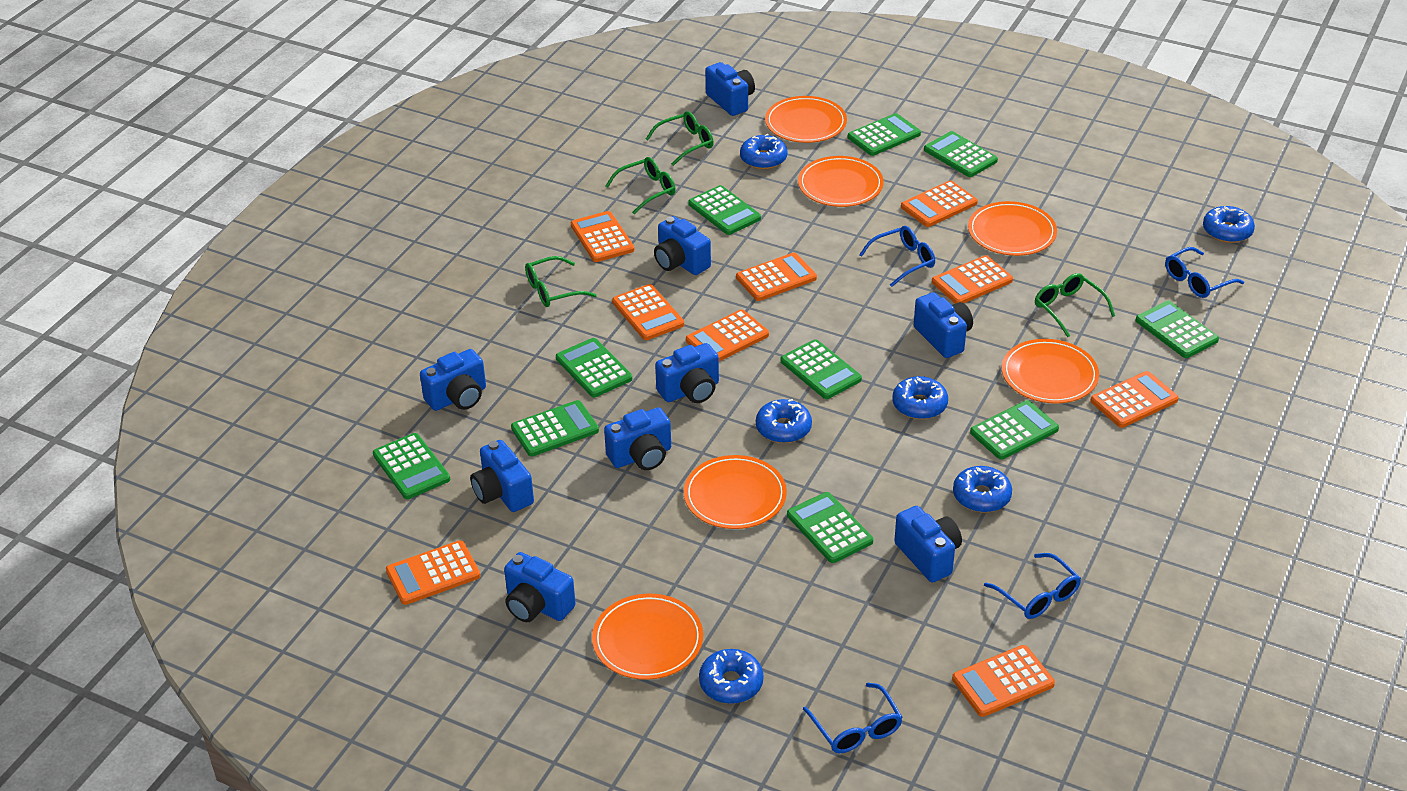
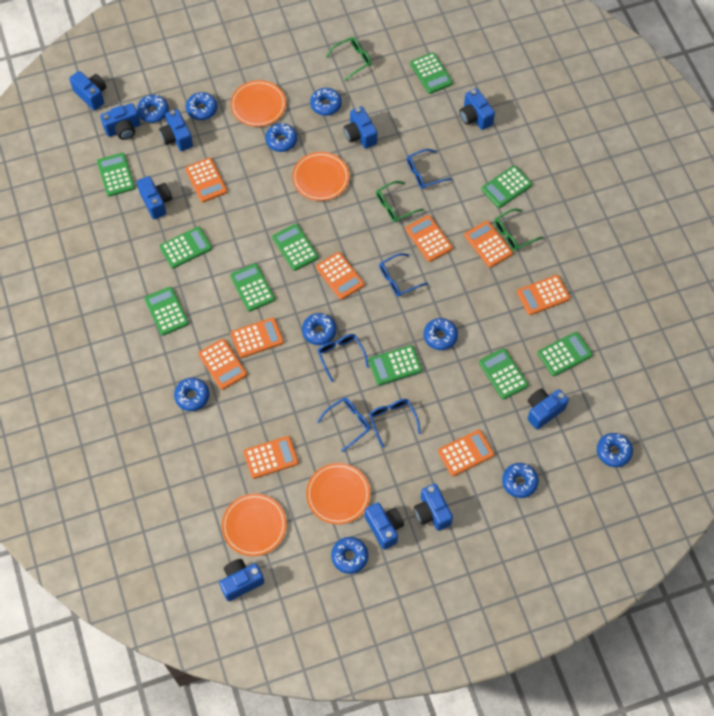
blue camera: [420,349,486,411] [470,440,534,512] [504,552,576,622] [604,407,671,470] [654,216,711,275] [655,343,719,403] [705,62,755,116] [894,506,962,582] [914,292,973,358] = 9 -> [69,71,106,110] [100,103,140,140] [137,176,172,219] [159,109,193,151] [219,559,264,601] [344,106,377,149] [365,502,404,550] [414,484,453,531] [460,88,495,130] [527,388,569,430] = 10
blue donut: [699,649,764,704] [740,134,787,169] [756,399,812,443] [892,376,948,419] [953,466,1012,512] [1203,206,1255,243] = 6 -> [137,95,169,123] [174,378,210,411] [186,92,217,120] [265,123,297,152] [302,313,336,345] [310,88,342,116] [331,537,368,574] [424,318,458,350] [502,463,539,498] [597,433,633,467] = 10
blue glasses: [803,683,903,753] [859,226,935,287] [984,553,1081,619] [1165,247,1244,298] = 4 -> [317,334,369,382] [318,398,371,452] [369,399,421,448] [379,253,428,297] [407,149,452,189] = 5
green glasses: [525,256,597,307] [605,157,676,214] [646,111,714,166] [1035,273,1115,337] = 4 -> [326,37,371,81] [376,181,424,222] [495,209,543,251] = 3
orange plate: [592,594,703,680] [684,455,787,529] [765,96,847,143] [798,156,884,207] [968,201,1057,256] [1002,339,1099,404] = 6 -> [222,494,287,556] [230,80,286,127] [292,152,350,201] [306,463,370,524] = 4

